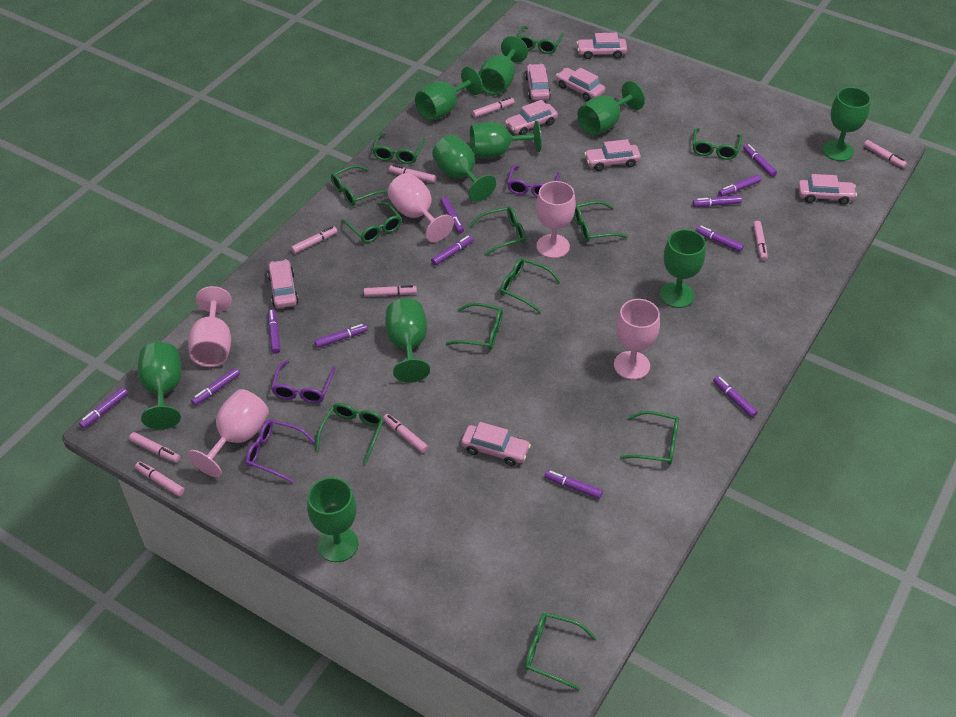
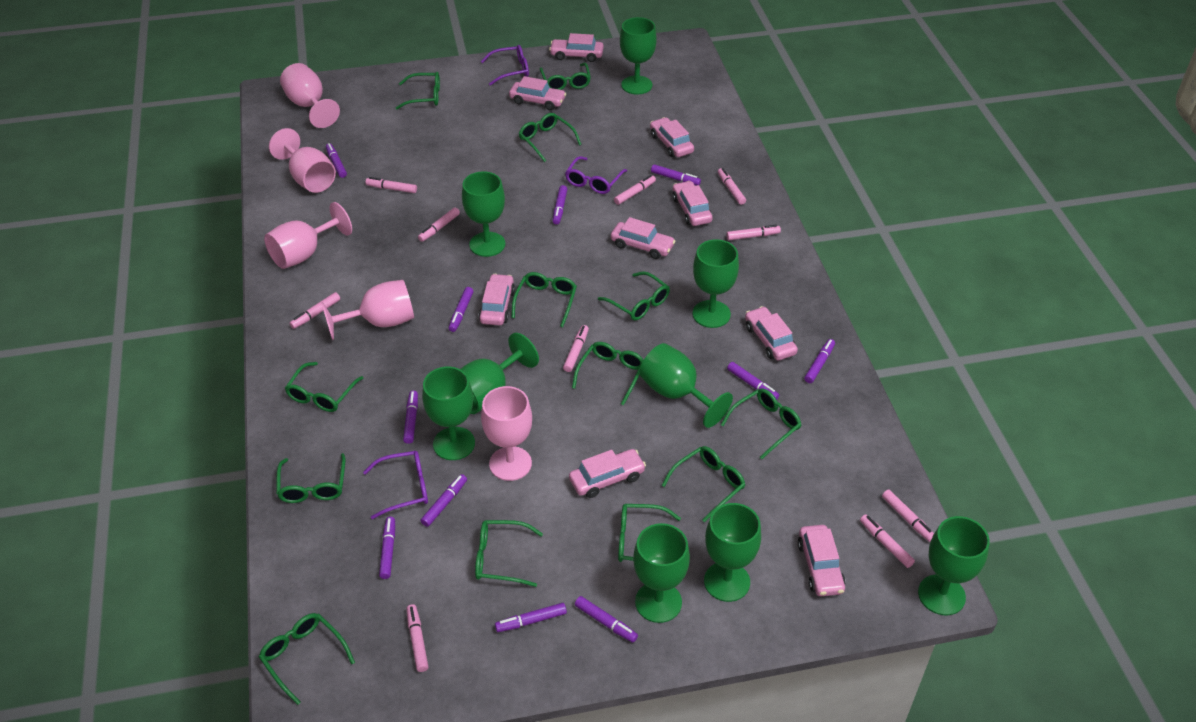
green glasses: [316,403,384,464] [331,165,387,206] [341,202,402,243] [373,133,425,164] [446,303,503,350] [470,206,526,256] [500,258,561,313] [517,26,564,54] [524,612,596,690] [574,201,628,242] [620,411,679,465] [692,128,742,160] = 12 -> [259,613,355,705] [276,453,345,503] [285,362,363,412] [396,72,440,109] [475,520,543,587] [512,272,577,327] [518,113,582,162] [540,63,591,90] [572,342,643,405] [598,271,670,321] [618,504,681,562] [661,446,745,522] [721,388,801,459] = 13
green goblet: [138,342,182,429] [307,477,358,562] [385,299,430,383] [415,67,483,121] [432,135,496,202] [470,121,542,158] [478,36,528,95] [578,81,645,135] [660,229,706,308] [822,87,871,161] = 10 -> [422,367,475,460] [460,333,539,414] [462,171,505,257] [620,17,657,95] [633,523,690,623] [639,343,733,428] [692,239,739,328] [704,503,761,602] [918,516,990,615] = 9
pink car: [267,259,299,308] [461,422,531,466] [505,100,558,135] [525,64,551,100] [556,68,605,101] [576,33,627,59] [584,139,641,171] [798,174,857,205] = 8 -> [479,274,515,325] [509,76,566,110] [549,33,604,62] [569,449,646,498] [611,217,675,259] [650,117,694,157] [672,181,713,226] [745,306,798,360] [798,525,846,597] = 9
pink marker: [129,432,180,463] [135,461,185,496] [291,227,337,254] [364,285,417,297] [383,414,428,453] [389,165,436,183] [472,97,514,118] [753,221,768,261] [864,140,907,168] = 9 -> [289,292,340,329] [365,177,417,193] [406,604,429,672] [418,207,460,242] [563,325,589,372] [614,175,656,205] [718,168,746,205] [726,225,781,240] [860,514,915,568] [882,490,934,542] = 10
purple marker: [79,387,128,429] [191,368,240,406] [268,309,280,354] [314,324,368,348] [431,235,473,266] [440,197,464,233] [544,470,603,499] [693,196,742,207] [696,226,744,252] [713,376,758,418] [718,175,761,197] [743,144,777,177] = 12 -> [326,143,347,178] [379,517,395,579] [403,391,418,444] [421,474,467,527] [449,287,474,332] [495,603,567,632] [553,185,567,225] [575,596,638,643] [651,164,701,185] [727,362,779,400] [804,339,835,383] = 11

